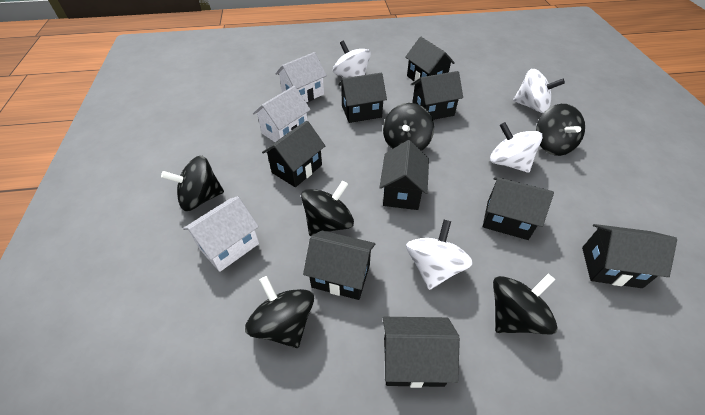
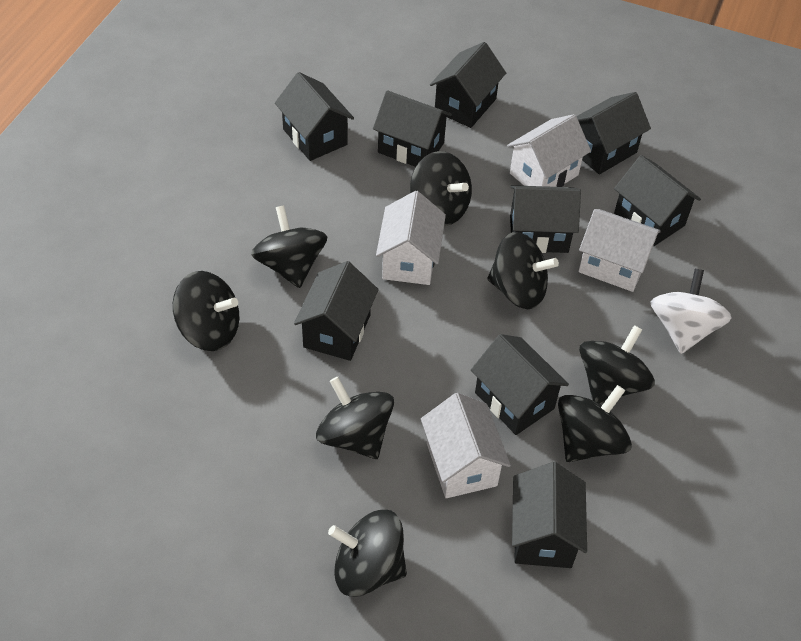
black spinning top: [161,156,224,211] [245,276,314,348] [301,180,354,236] [383,103,434,151] [493,274,558,334] [536,104,585,156] = 6 -> [173,271,239,351] [251,205,328,288] [316,377,394,459] [328,510,407,597] [410,151,472,226] [487,232,559,309] [558,385,632,462] [579,325,655,404] = 8
white house: [183,196,259,272] [253,86,311,142] [275,52,327,103] = 3 -> [376,191,446,285] [421,393,511,498] [507,114,591,187] [578,209,661,292] = 4
white spinning top: [333,41,371,78] [406,220,473,290] [490,122,543,173] [513,69,565,113] = 4 -> [651,269,732,354] = 1

